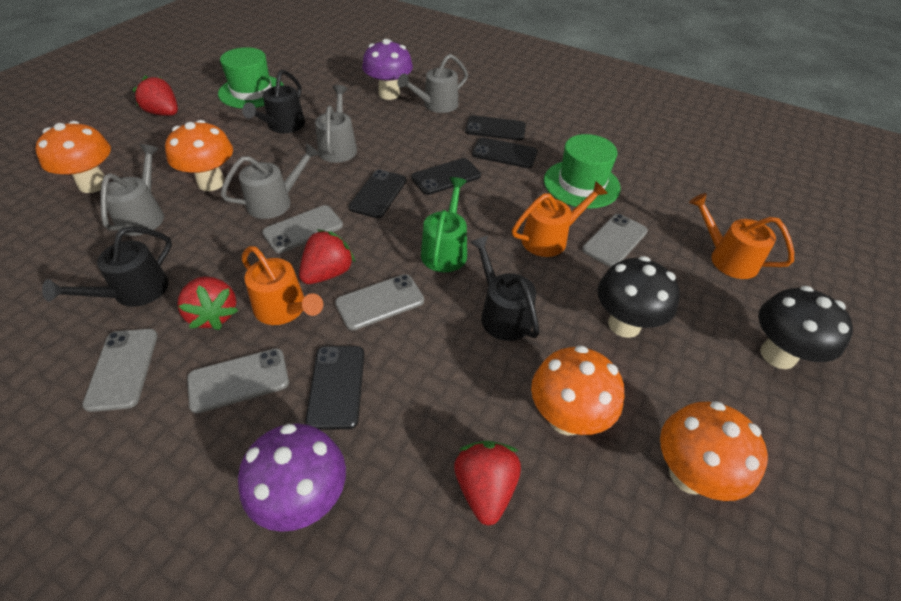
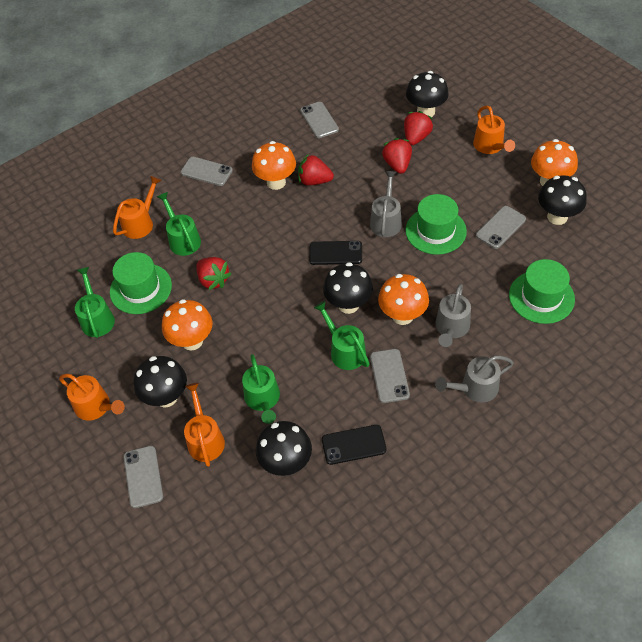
black mushroom: [598,256,680,338] [758,286,853,369] = 2 -> [134,356,187,408] [256,421,312,476] [323,262,373,314] [406,71,449,117] [538,175,587,225] = 5
black phone: [305,346,365,430] [349,170,406,218] [411,158,481,195] [465,115,526,141] [472,137,537,168] = 5 -> [309,241,362,265] [322,425,386,465] = 2
black watering can: [42,227,172,307] [242,70,305,133] [470,236,539,341] = 3 -> none = 0
green hat: [218,47,284,108] [544,134,621,209] = 2 -> [110,252,172,314] [405,194,467,255] [509,259,575,324] = 3
green watering can: [421,177,467,272] = 1 -> [75,267,115,338] [157,192,201,256] [242,354,280,424] [314,301,370,370] = 4
grey watering can: [100,144,164,236] [221,143,320,219] [315,85,357,163] [397,54,468,113] = 4 -> [370,171,402,237] [435,284,471,347] [435,355,514,403] = 3
orange watering can: [242,246,323,325] [512,181,608,257] [689,193,794,279] = 3 -> [59,374,125,421] [113,176,162,239] [184,383,225,467] [473,106,515,154] = 4
purple mushroom: [238,424,346,532] [362,39,413,100] = 2 -> none = 0

